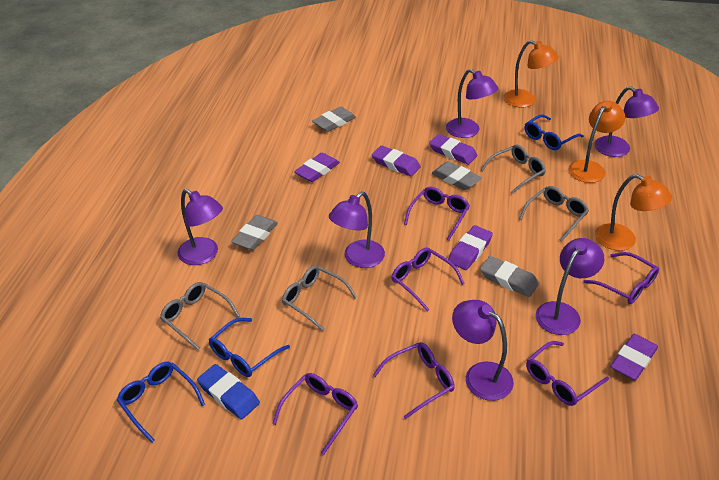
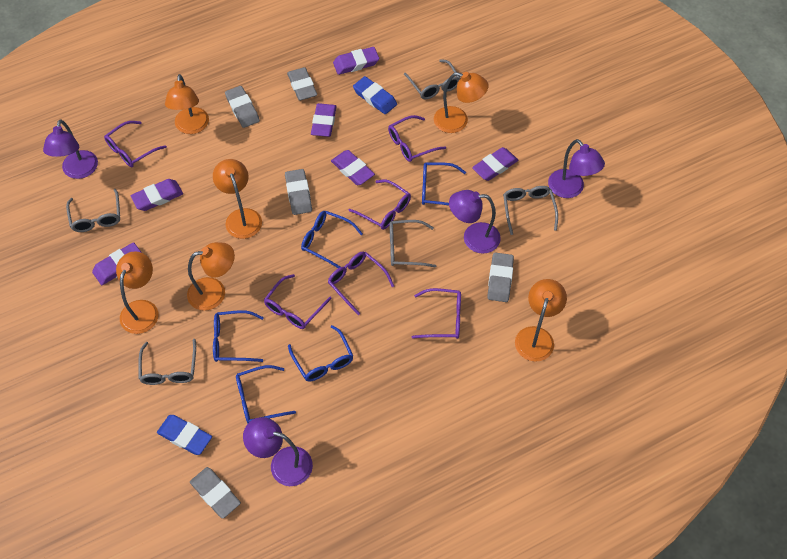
blue eraser: [197,364,260,419] = 1 -> [157,415,212,455] [353,76,397,114] = 2
blue glasses: [117,362,205,443] [209,318,290,377] [525,114,584,150] = 3 -> [213,310,264,362] [236,365,296,423] [288,325,353,381] [301,210,363,268] [422,162,466,206] = 5
grey eraser: [231,215,278,250] [312,107,356,132] [431,161,482,190] [480,256,539,297] = 4 -> [190,467,241,519] [225,86,260,128] [285,169,312,215] [287,67,317,101] [487,253,514,302] = 5
grey glasses: [160,282,240,350] [282,265,357,331] [481,145,546,194] [519,186,589,242] = 4 -> [66,189,120,232] [138,339,196,385] [390,220,436,268] [404,59,460,99] [503,186,558,235] = 5
orange lamp: [503,40,559,108] [568,101,625,183] [595,174,672,251] = 3 -> [116,251,158,334] [165,74,209,134] [187,242,235,311] [213,159,262,239] [434,72,489,133] [515,279,567,362] = 6
purple eraser: [294,153,340,182] [372,146,421,176] [429,134,477,165] [448,225,493,270] [610,334,658,380] = 5 -> [92,242,142,285] [130,179,183,211] [311,103,337,137] [331,150,375,185] [333,47,379,75] [472,147,518,181] = 6
purple lamp: [178,189,223,265] [329,192,385,268] [446,69,499,138] [452,300,514,401] [536,238,604,335] [595,86,659,157] = 6 -> [43,119,98,179] [243,417,313,486] [449,190,501,254] [548,139,605,198] = 4

